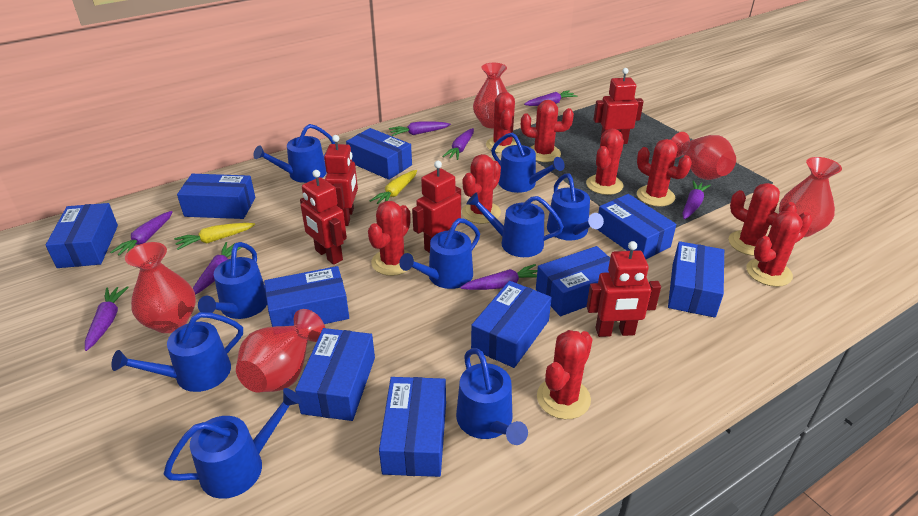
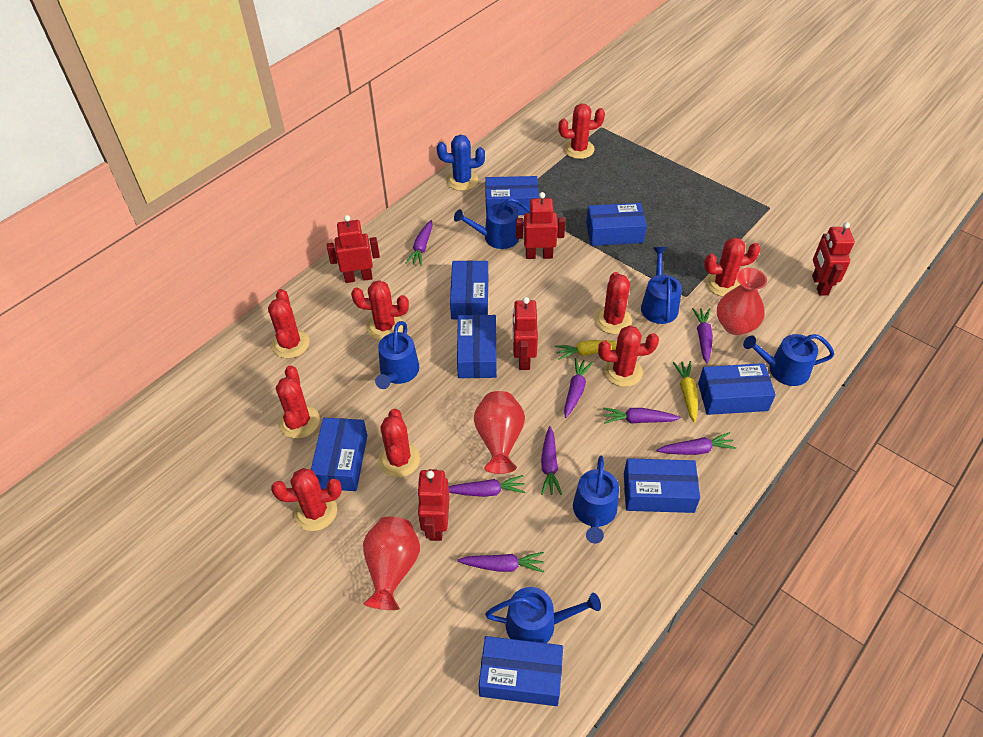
blue box: [46,203,118,268] [177,174,255,219] [264,266,349,327] [295,328,375,421] [346,128,412,180] [379,377,446,477] [471,281,552,368] [536,246,610,316] [597,194,676,259] [668,241,724,318] = 10 -> [311,418,367,491] [450,260,488,319] [457,315,497,378] [479,636,563,706] [485,176,539,215] [586,203,647,246] [624,458,700,513] [698,363,776,415] = 8
blue cactus: none = 0 -> [437,135,485,191] = 1
blue watering can: [111,312,243,392] [163,388,302,499] [198,242,267,319] [253,124,335,183] [399,218,480,289] [456,348,528,445] [467,192,564,257] [491,133,565,193] [547,174,604,240] = 9 -> [375,321,419,389] [454,198,530,249] [485,587,601,643] [573,456,619,544] [641,247,682,324] [743,334,835,386] = 6
red vase: [125,242,196,333] [236,309,325,393] [473,63,508,128] [671,132,736,180] [779,157,842,237] = 5 -> [363,517,420,610] [474,391,525,474] [717,268,767,335] = 3

